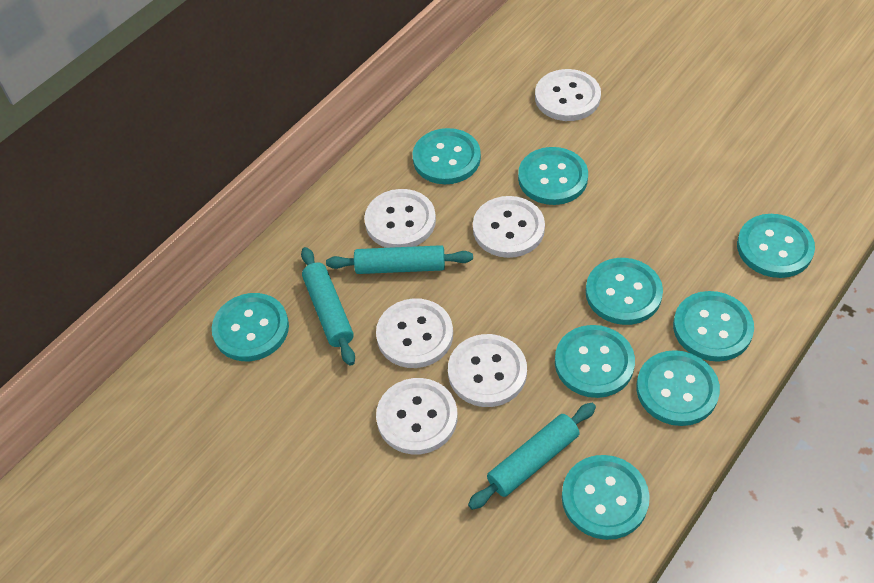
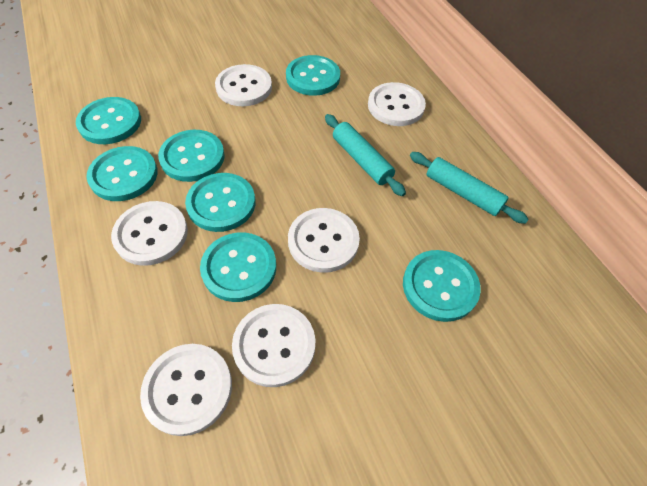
turquoise button: [212,293,289,361] [413,128,481,184] [518,147,588,205] [555,325,635,398] [562,455,650,540] [586,258,663,325] [636,350,720,426] [673,291,754,362] [737,214,815,278] = 9 -> [76,97,141,144] [86,146,158,201] [158,130,225,182] [185,173,255,232] [200,232,276,302] [286,55,340,96] [403,250,481,322] = 7
turquoise rolling pin: [301,247,355,366] [326,245,473,274] [468,403,596,510] = 3 -> [325,114,406,196] [410,152,529,224] = 2

